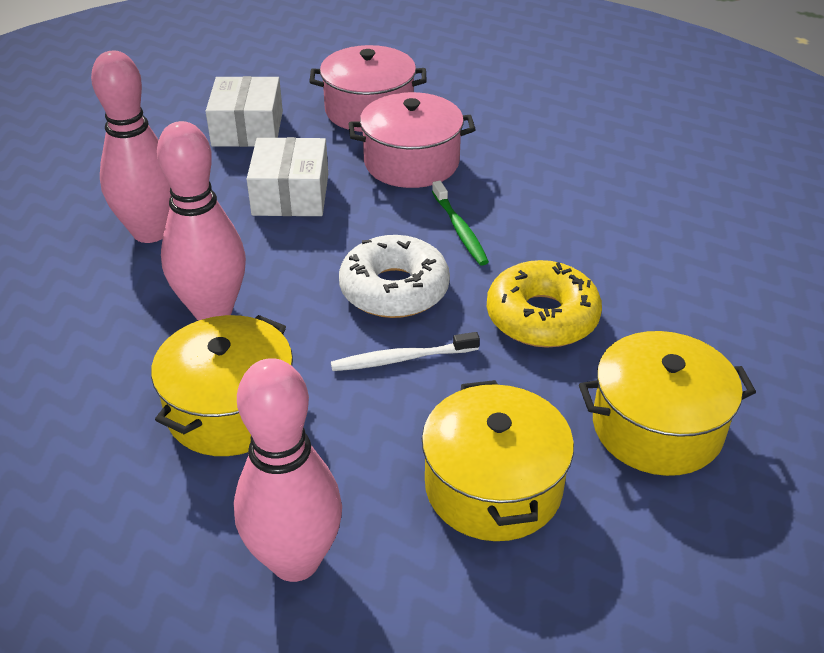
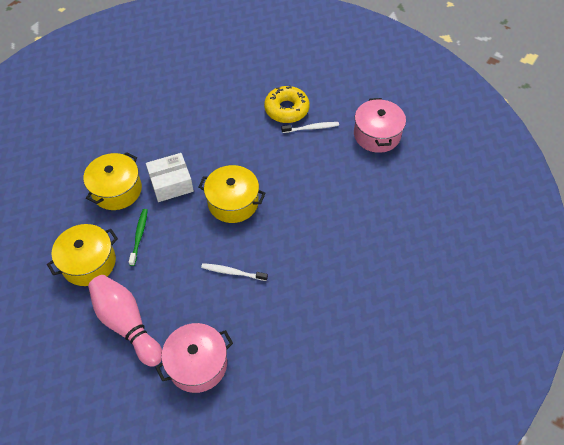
pink bowling pin: [91,51,171,243] [157,121,246,321] [234,358,342,582] = 3 -> [88,275,162,367] = 1
white box: [206,76,283,147] [247,137,328,216] = 2 -> [146,153,194,202] = 1
white donut: [339,235,450,318] = 1 -> none = 0
white toothbrush: [331,332,480,371] = 1 -> [201,263,268,281] [281,122,339,133] = 2

